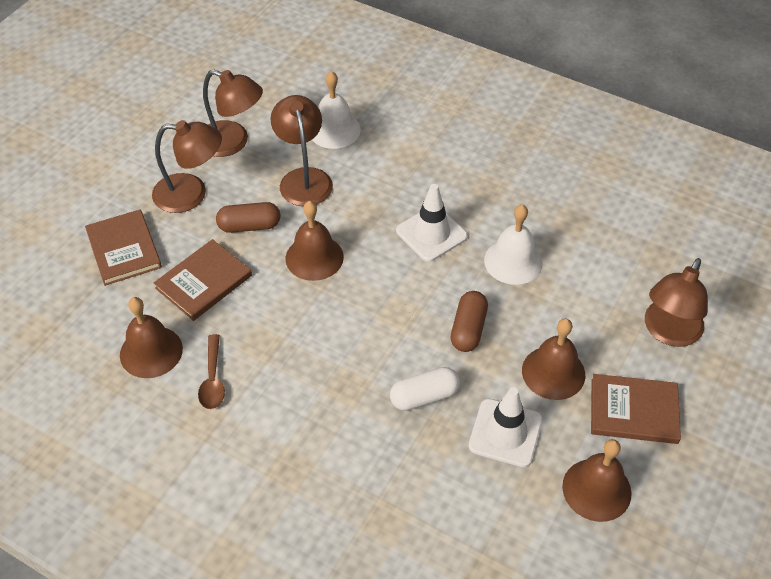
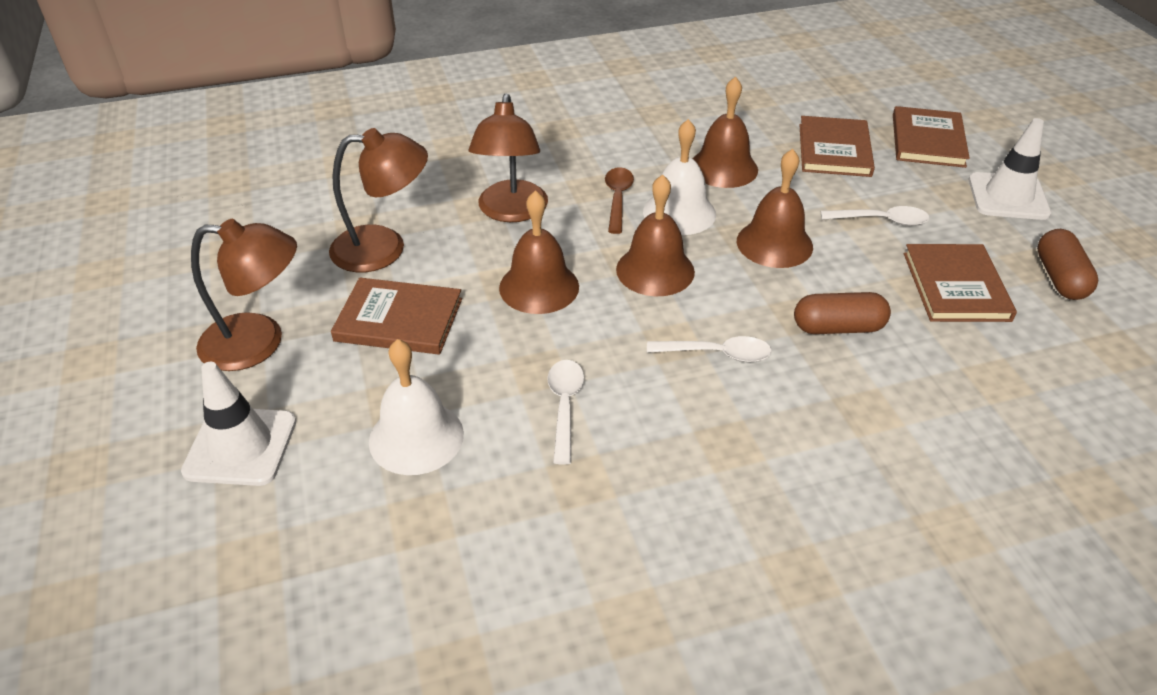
brown book: [85,209,162,286] [154,239,252,321] [591,374,681,444] = 3 -> [331,278,462,355] [800,116,875,177] [893,106,970,168] [904,244,1017,322] = 4
brown lamp: [152,120,222,213] [203,70,263,157] [270,95,333,206] [645,258,708,347] = 4 -> [191,219,297,371] [329,128,428,272] [469,93,548,222] = 3
white capsule: [390,367,460,411] = 1 -> none = 0
white spoon: none = 0 -> [547,360,584,465] [647,336,772,362] [821,206,929,226] = 3

